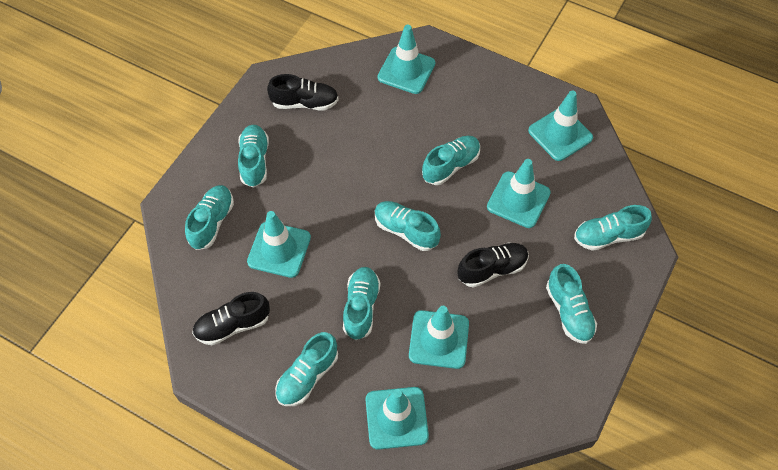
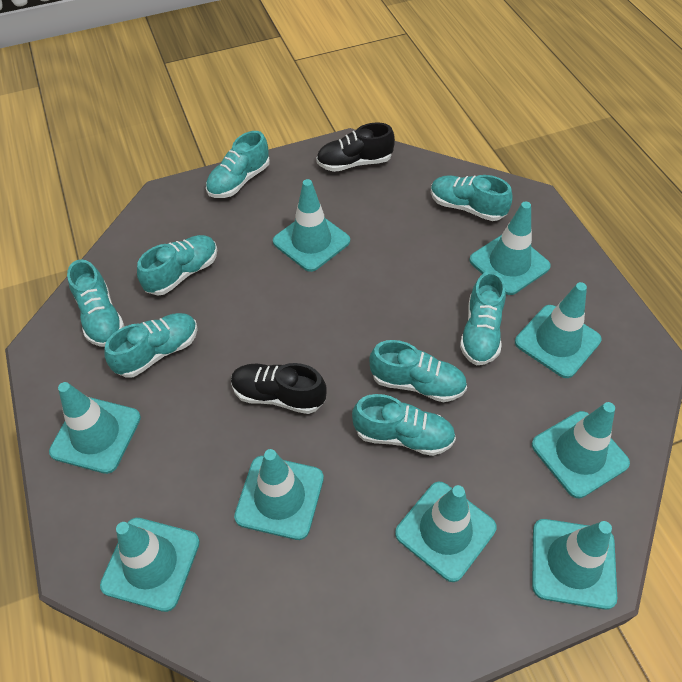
black shoe: [192,292,270,345] [267,74,339,111] [458,242,529,288] = 3 -> [231,363,327,414] [316,122,395,172] = 2
turquoise traffic cone: [247,211,311,278] [365,387,429,450] [378,25,435,94] [409,306,469,369] [487,159,551,228] [528,91,593,161] = 6 -> [49,382,141,474] [100,518,200,612] [234,449,324,540] [273,179,350,272] [395,482,496,582] [469,202,551,295] [515,282,602,378] [532,402,630,498] [532,519,617,610] = 9

